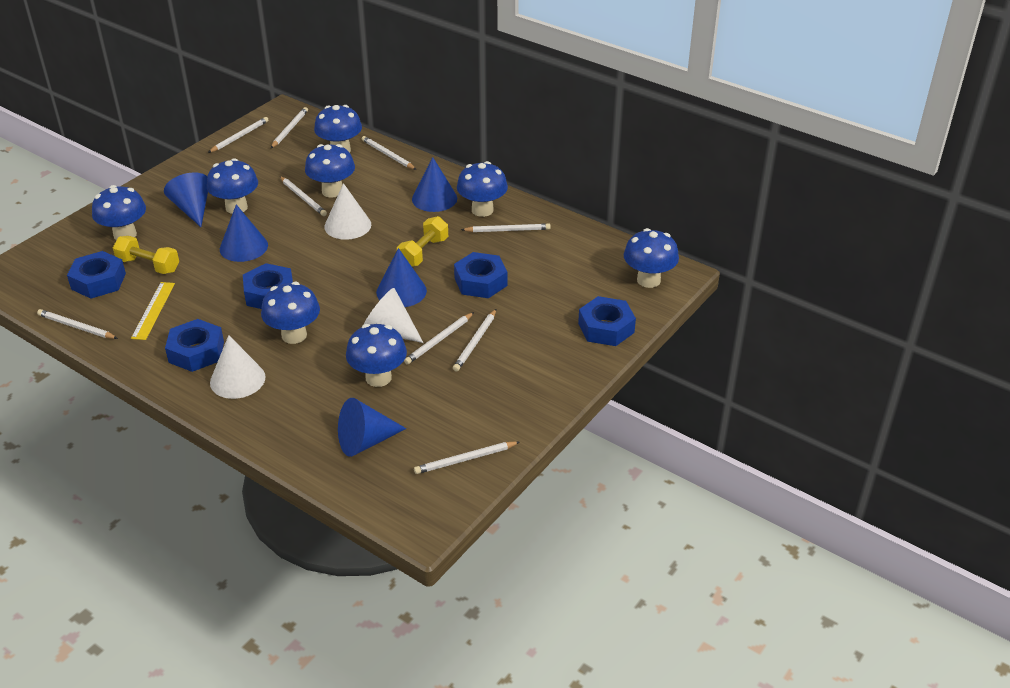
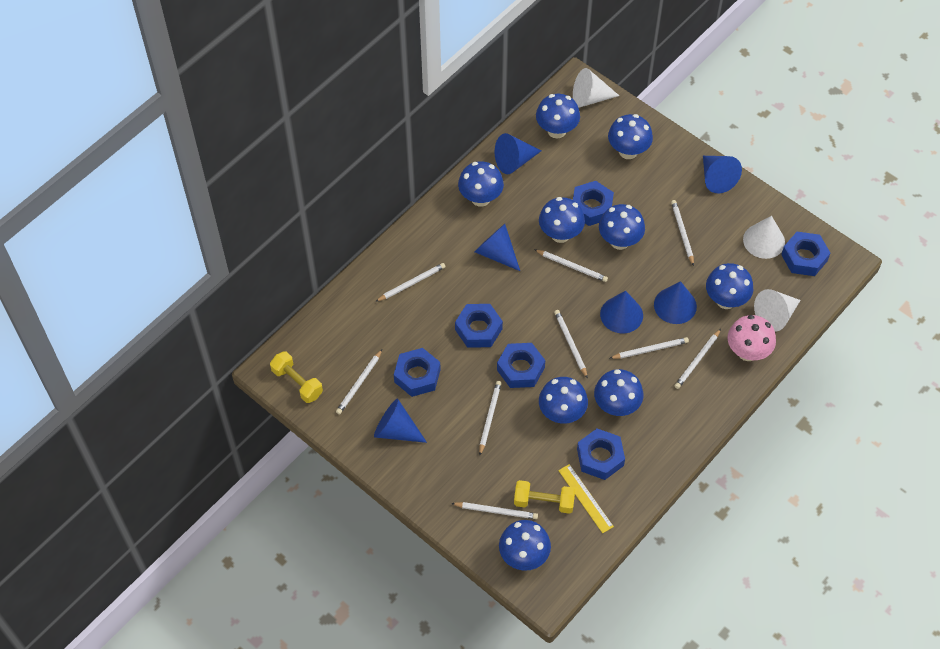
blue cone: [164,172,208,227] [220,204,268,262] [338,398,406,457] [376,248,427,307] [412,157,457,212] = 5 -> [374,398,427,443] [474,224,520,271] [495,133,541,174] [600,291,643,333] [654,281,697,324] [703,156,742,194] = 6
blue mushroom: [92,185,146,240] [207,158,258,214] [261,282,320,344] [305,144,355,198] [314,105,362,152] [346,324,407,387] [457,161,508,217] [624,228,679,288] = 8 -> [458,161,504,207] [499,520,551,571] [536,94,580,138] [539,197,585,243] [539,377,588,423] [594,369,643,416] [599,204,645,250] [608,114,653,159] [706,263,753,309] = 9
blue nut: [67,251,126,299] [165,319,224,372] [243,263,293,309] [454,252,507,298] [578,296,636,346] = 5 -> [394,348,441,397] [455,304,503,348] [497,343,545,388] [573,181,614,226] [577,428,625,480] [781,232,830,276] = 6
pink mushroom: none = 0 -> [728,315,776,361] = 1

